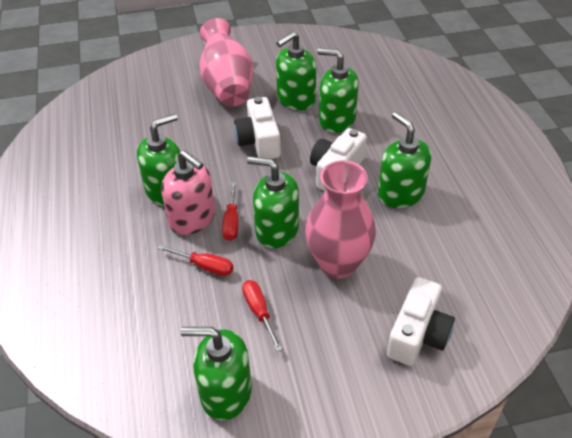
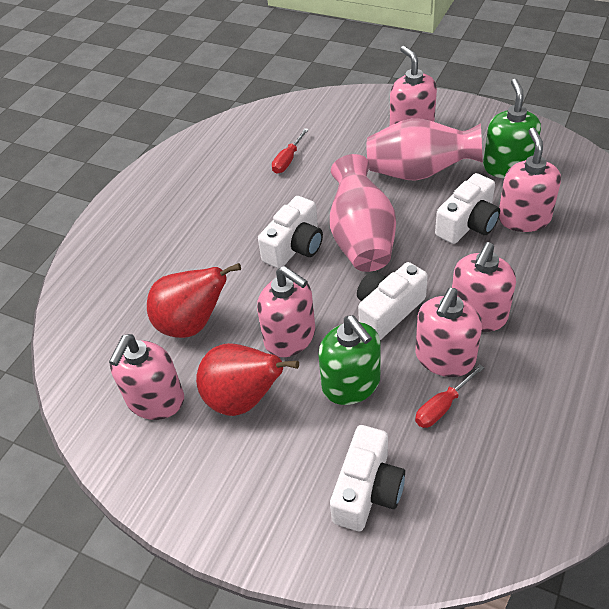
green soap dispenser: [137,113,180,206] [181,327,252,420] [247,156,299,248] [276,31,316,110] [317,48,359,133] [378,112,431,208] = 6 -> [318,315,381,405] [483,79,541,178] = 2
pink soap dispenser: [161,150,215,235] = 1 -> [109,334,184,420] [257,266,315,357] [390,46,437,126] [415,288,482,377] [452,242,516,332] [499,128,561,232] = 6
red pear: none = 0 -> [147,263,241,338] [196,343,299,416] = 2
red screwdriver: [157,245,233,276] [222,182,238,241] [242,280,282,352] = 3 -> [272,128,309,174] [415,365,484,428] = 2
white camera: [234,97,281,159] [310,128,367,191] [387,277,455,366] = 3 -> [258,196,323,269] [330,425,405,531] [357,262,428,340] [435,173,500,244] = 4

